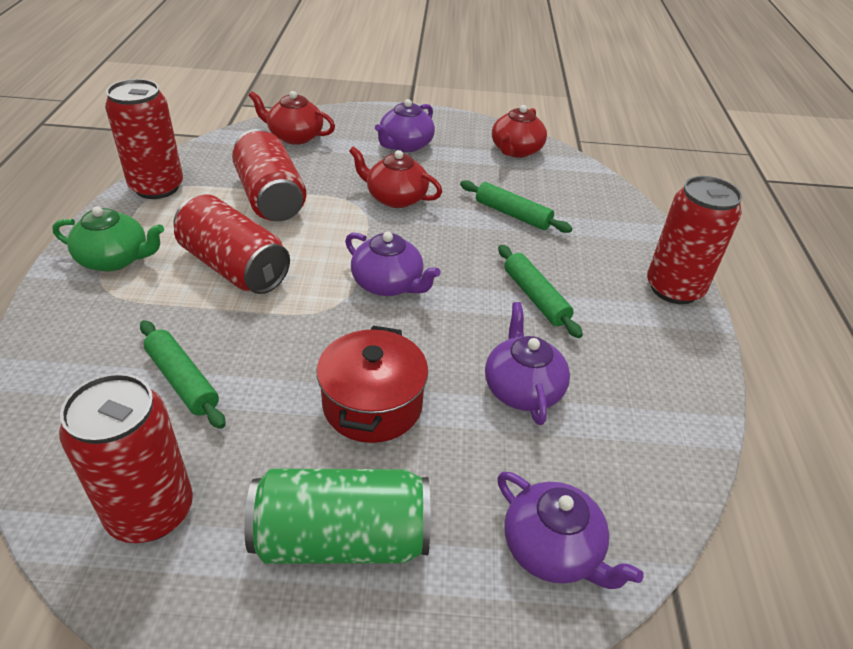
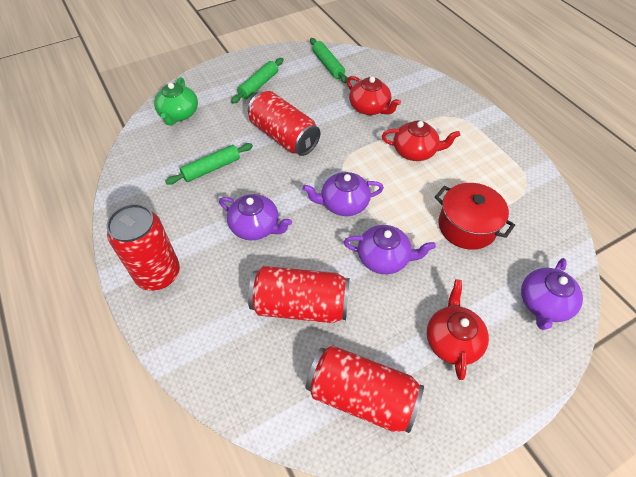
green can: [245,469,430,564] = 1 -> none = 0
red can: [59,373,193,543] [105,79,183,199] [174,194,290,294] [232,129,306,221] [647,176,742,304] = 5 -> [106,204,180,291] [248,91,320,156] [248,266,350,323] [306,345,424,433] = 4

